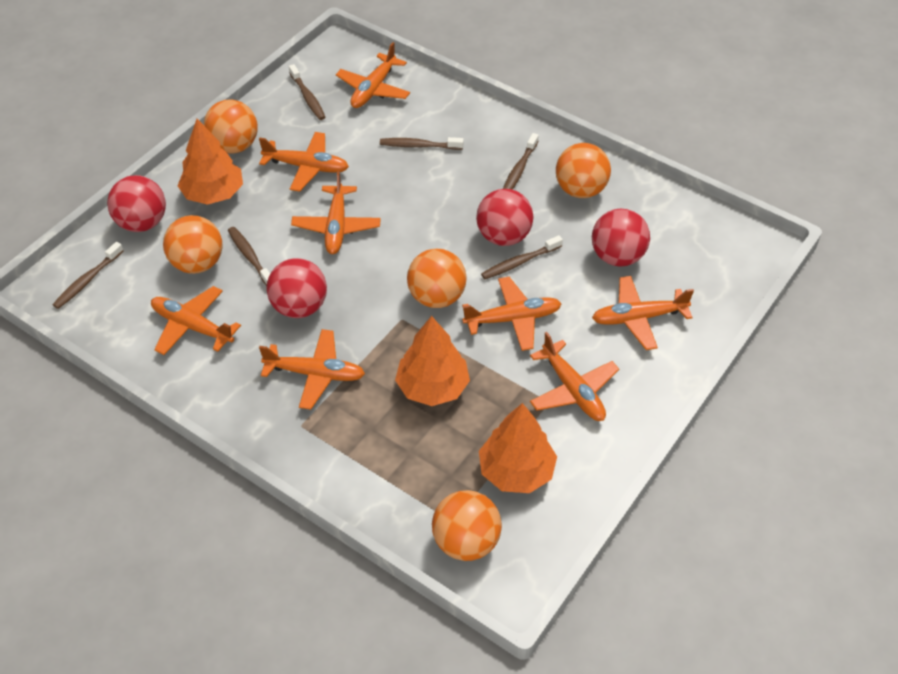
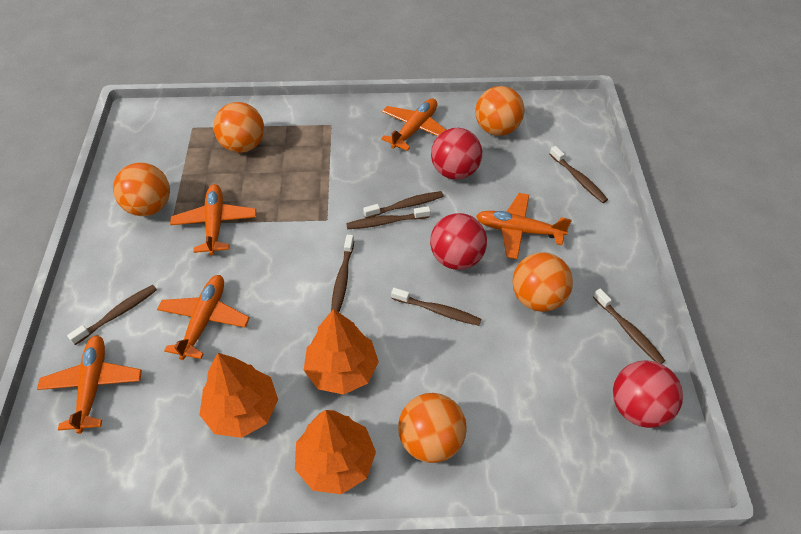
brown toothbrush: [53,242,123,309] [228,227,270,286] [289,64,325,120] [380,137,464,150] [481,235,563,279] [503,133,539,190] = 6 -> [67,285,157,345] [331,234,354,312] [346,206,431,229] [363,191,444,218] [391,288,481,326] [550,146,608,203] [593,288,665,364] = 7
orange plane: [151,286,241,355] [259,132,349,192] [259,329,365,409] [291,171,381,254] [336,42,410,108] [462,277,561,351] [530,332,619,421] [592,276,694,350] = 8 -> [37,335,142,434] [157,275,250,360] [170,184,256,255] [381,98,446,151] [476,193,571,259] = 5
red ball: [107,175,166,232] [267,258,327,318] [476,189,533,246] [592,209,650,267] = 4 -> [430,213,487,270] [431,128,482,179] [613,360,683,428] = 3

